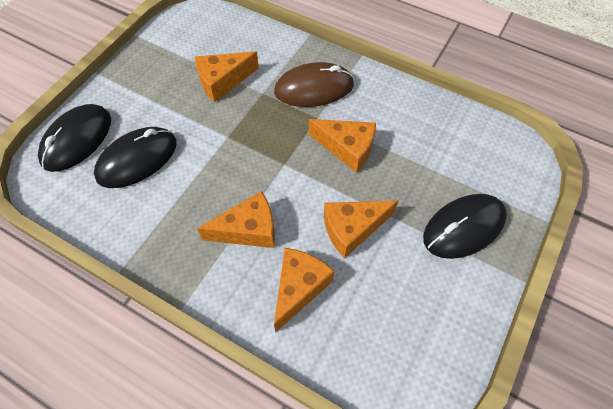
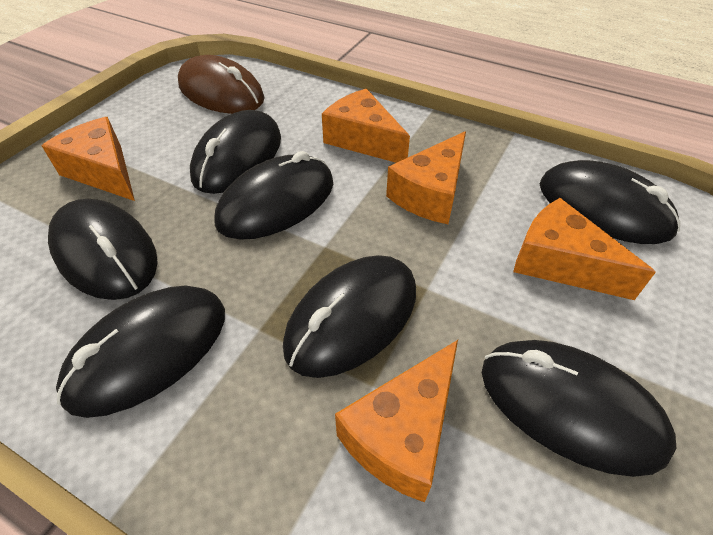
black mouse: [38,104,111,172] [94,127,177,188] [423,194,507,259] = 3 -> [48,199,158,300] [56,286,225,418] [190,110,281,194] [215,151,333,240] [283,255,416,378] [482,340,677,477] [540,160,680,244] = 7

